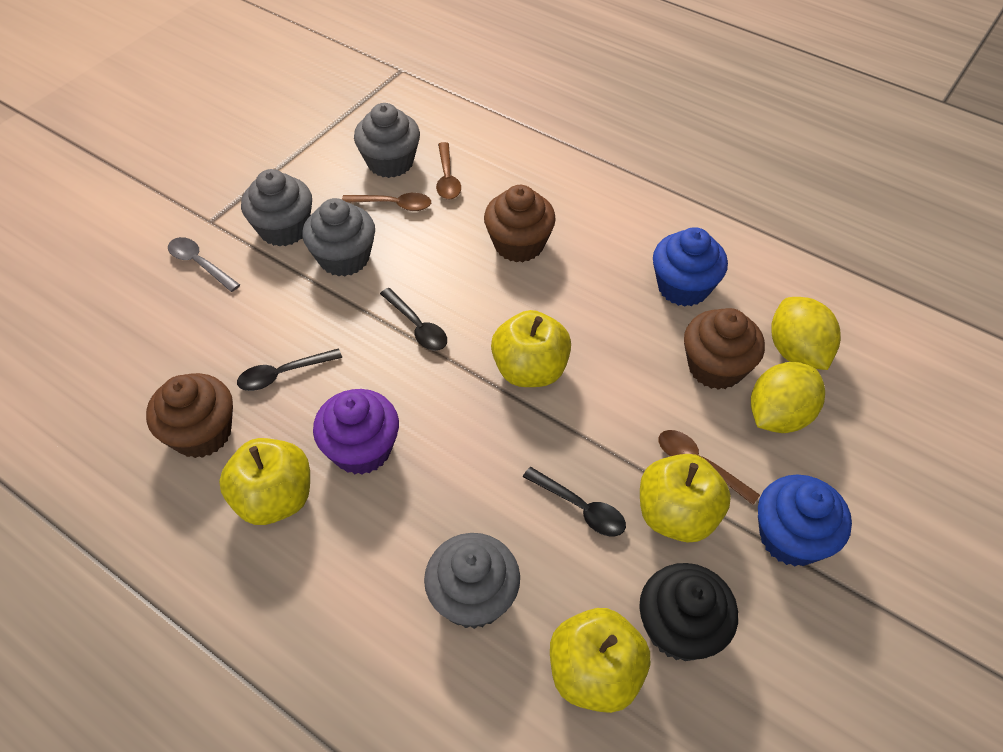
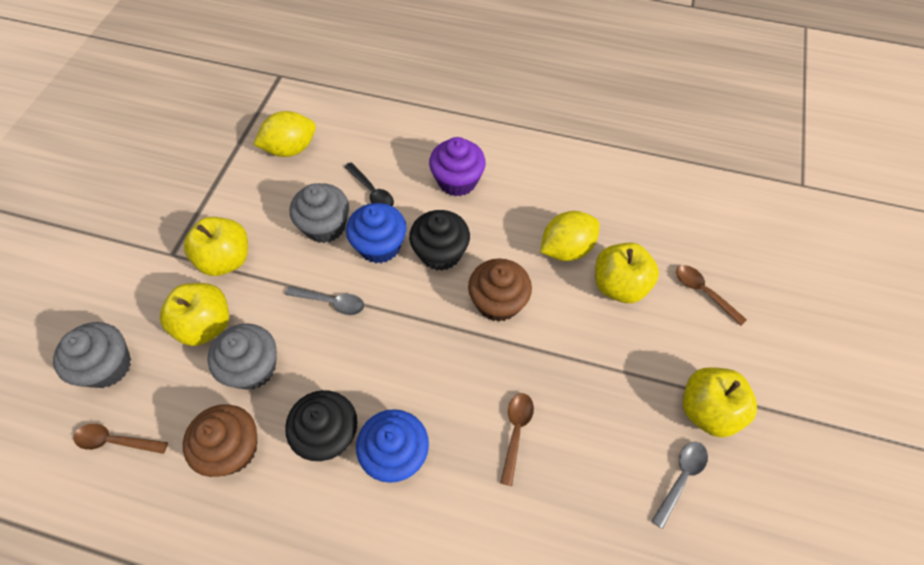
black cupcake: [639,563,738,661] = 1 -> [285,390,358,461] [409,210,470,271] = 2
black spoon: [237,348,342,391] [380,288,447,351] [523,467,626,536] = 3 -> [345,162,394,206] = 1
brown cupcake: [146,373,233,458] [484,185,556,262] [684,308,765,390] = 3 -> [183,404,257,477] [468,258,532,322] = 2
grey cupcake: [241,169,312,247] [302,198,375,276] [354,103,420,178] [424,533,520,629] = 4 -> [53,322,131,388] [208,323,277,390] [290,183,349,243] = 3
grey spoon: [168,237,240,292] = 1 -> [285,286,364,315] [651,442,708,529] = 2

